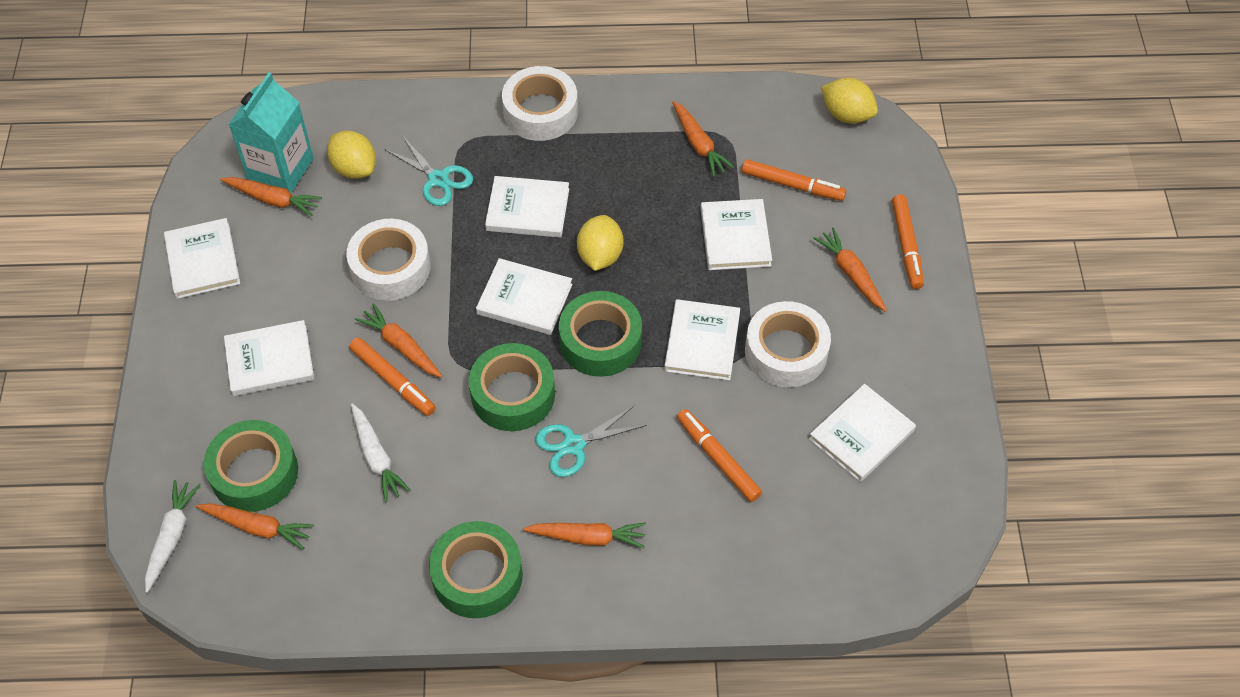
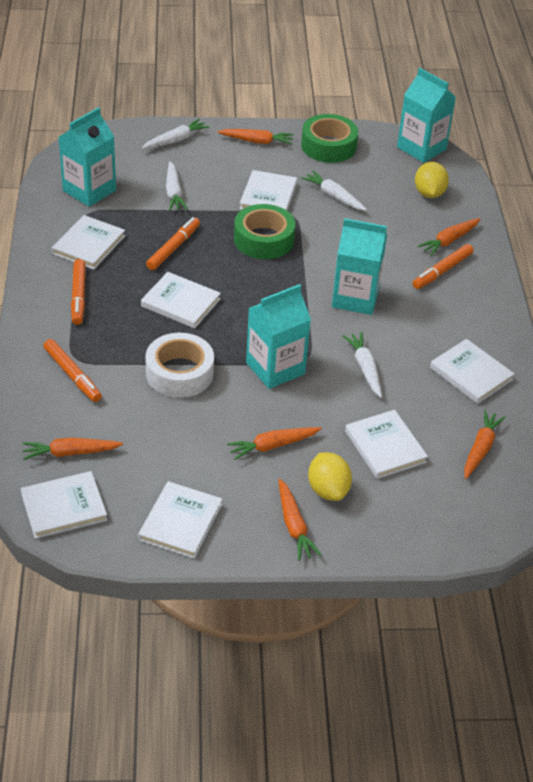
green tape: [204,420,298,512] [429,521,523,618] [469,343,555,431] [559,291,642,377] = 4 -> [234,204,295,259] [301,114,358,163] = 2
turquoise carton: [229,72,313,193] = 1 -> [59,107,116,207] [246,284,311,389] [332,218,387,315] [397,68,456,163] = 4
turquoise scissors: [385,135,473,206] [535,405,647,477] = 2 -> none = 0
white carrot: [145,480,201,593] [351,403,411,502] = 2 -> [142,119,210,149] [166,161,188,211] [301,171,367,211] [343,332,382,398] = 4
white tape: [346,219,431,301] [502,66,578,141] [745,301,831,387] = 3 -> [146,333,214,398] = 1
yellow lemon: [327,131,376,179] [577,215,623,271] [821,78,878,123] = 3 -> [308,452,352,501] [415,162,449,198] = 2

